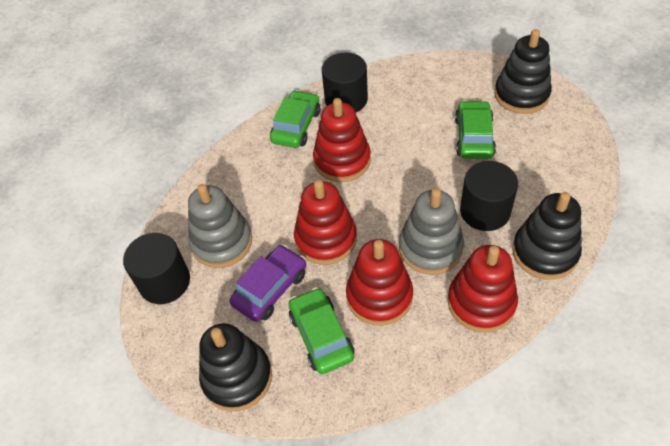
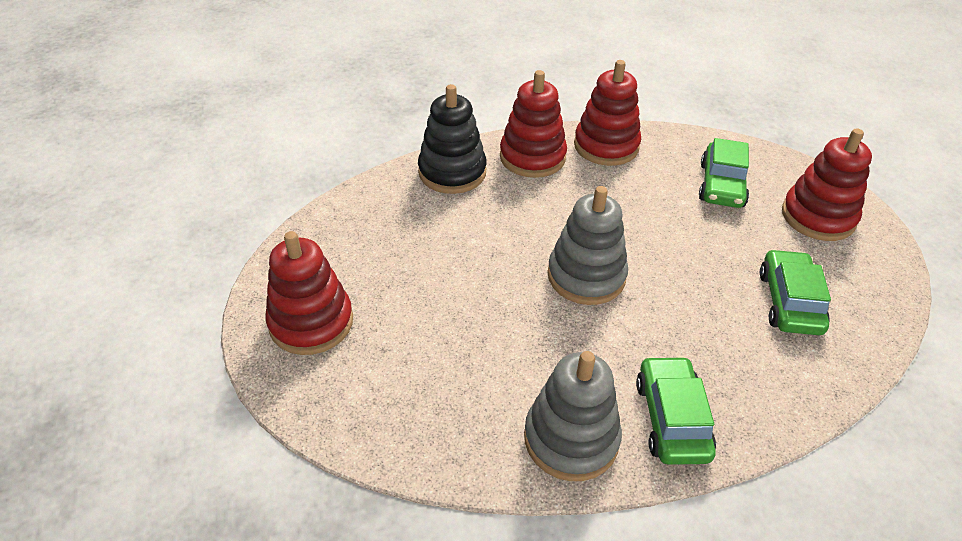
black cylinder: [123,233,190,304] [322,53,368,112] [460,161,518,231] = 3 -> none = 0
black stacking toy: [199,323,272,411] [494,29,552,114] [512,192,582,280] = 3 -> [418,84,487,194] = 1
purple car: [229,245,306,322] = 1 -> none = 0

